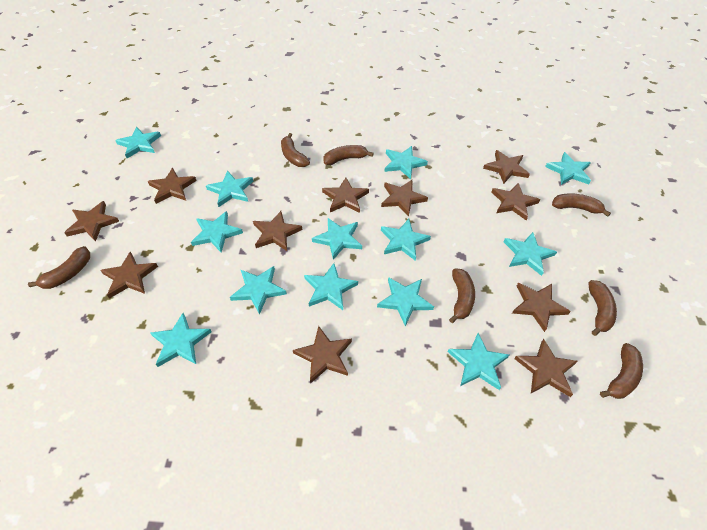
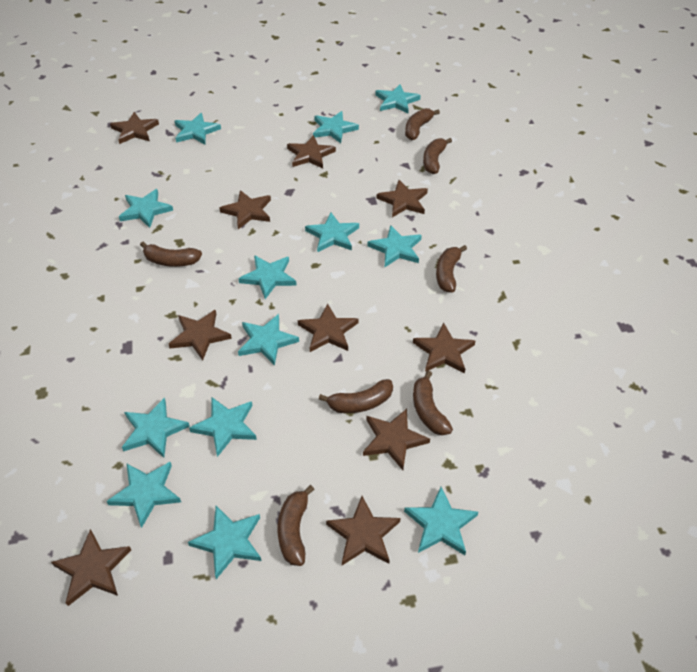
brown star: [64,201,119,242] [100,252,158,299] [148,168,197,204] [253,211,302,251] [293,326,352,384] [322,178,369,213] [381,180,428,217] [483,150,530,184] [492,183,540,220] [512,283,571,332] [514,339,578,397] = 11 -> [51,529,131,606] [110,112,159,144] [169,309,232,360] [219,190,271,229] [287,135,336,169] [298,303,358,352] [326,496,400,565] [363,409,430,470] [377,180,428,217] [413,323,475,374] = 10

